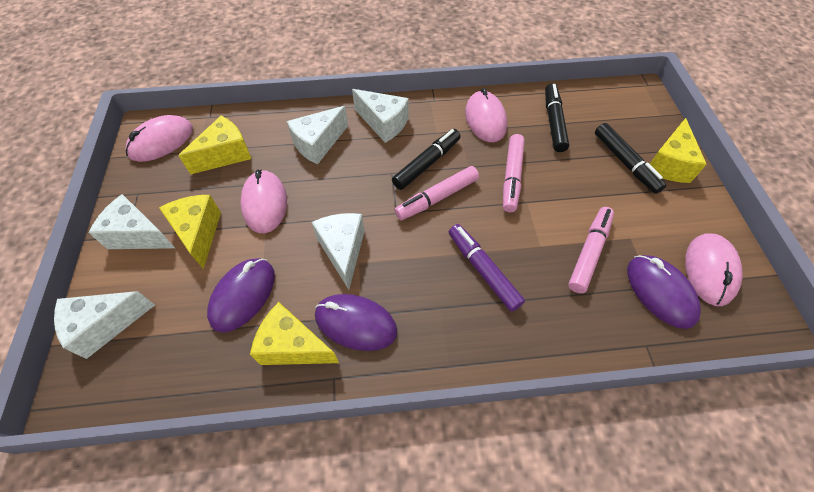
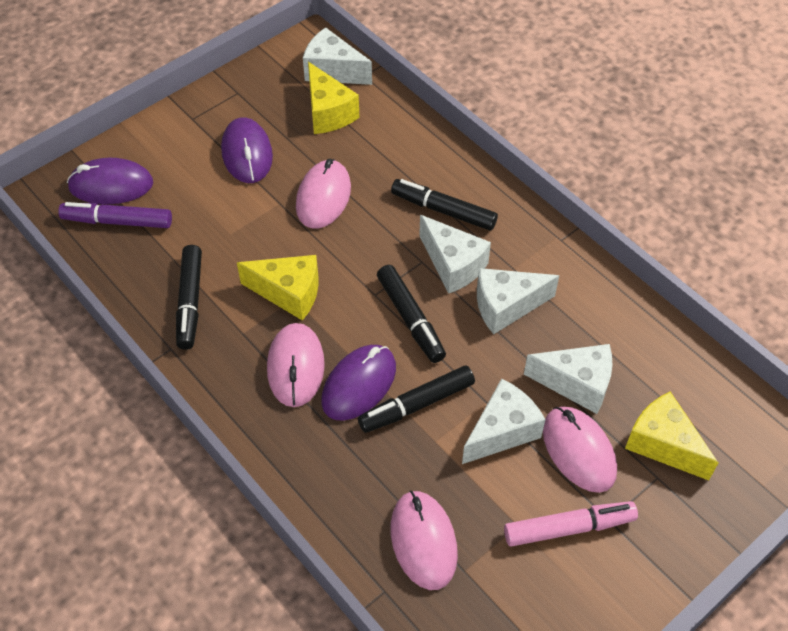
black marker: [392,129,461,190] [545,83,569,152] [595,123,667,194] = 3 -> [176,245,202,350] [358,366,475,433] [377,265,446,363] [391,179,498,231] = 4
pink marker: [394,166,479,220] [503,134,525,212] [568,207,614,293] = 3 -> [504,501,638,547] = 1
yellow cheese: [159,195,221,270] [178,116,251,175] [250,302,339,365] [650,118,707,183] = 4 -> [237,255,319,321] [308,62,359,134] [625,391,718,480] = 3

